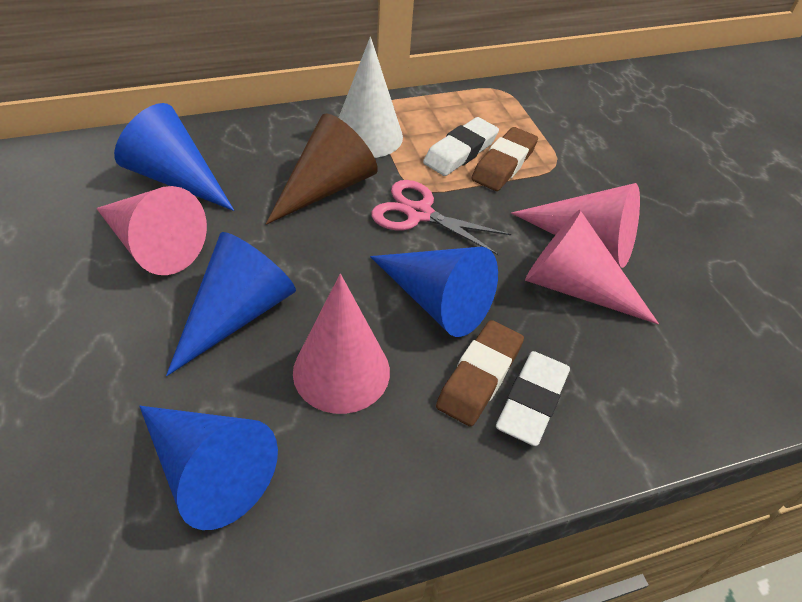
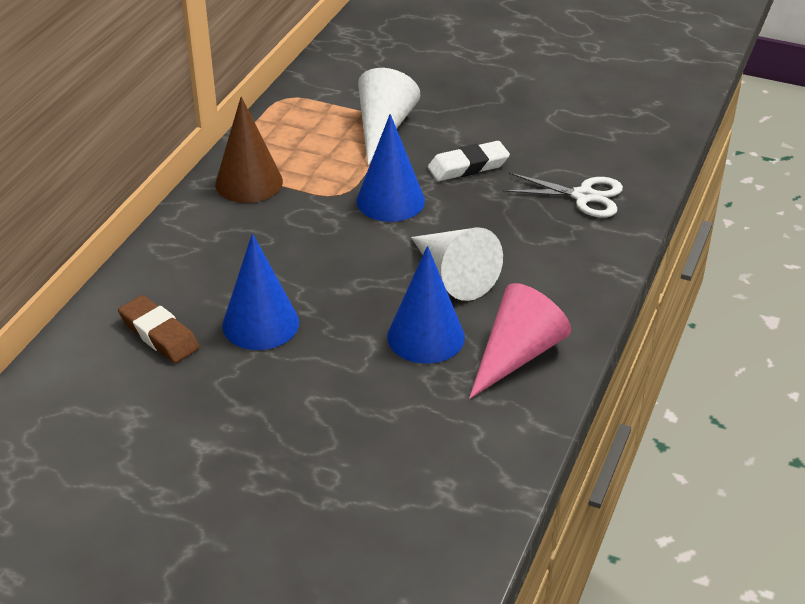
blue cone: [114,103,234,211] [139,406,278,530] [166,232,296,376] [370,247,498,337] = 4 -> [222,233,299,350] [357,114,425,222] [387,246,465,364] = 3
brown eraser: [436,320,524,427] [471,127,538,191] = 2 -> [118,295,200,363] = 1
pink cone: [96,186,207,275] [293,274,390,414] [511,183,640,268] [525,210,659,325] = 4 -> [469,283,571,399] = 1
pink scissors: [371,180,511,256] = 1 -> none = 0
white cone: [339,37,403,158] = 1 -> [358,68,420,165] [411,227,503,301] = 2
white eraser: [423,117,499,176] [496,351,570,446] = 2 -> [428,141,510,181] = 1
white scissors: none = 0 -> [503,173,623,218] = 1

